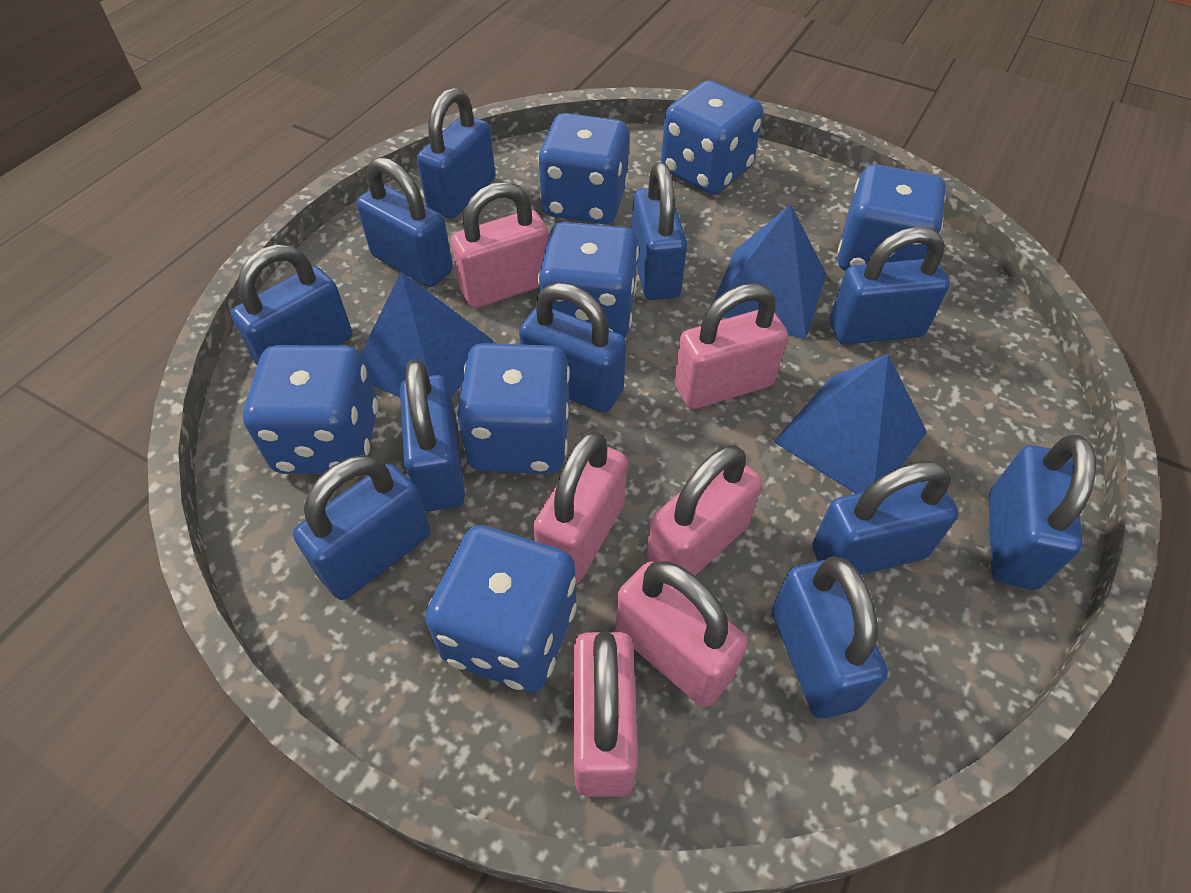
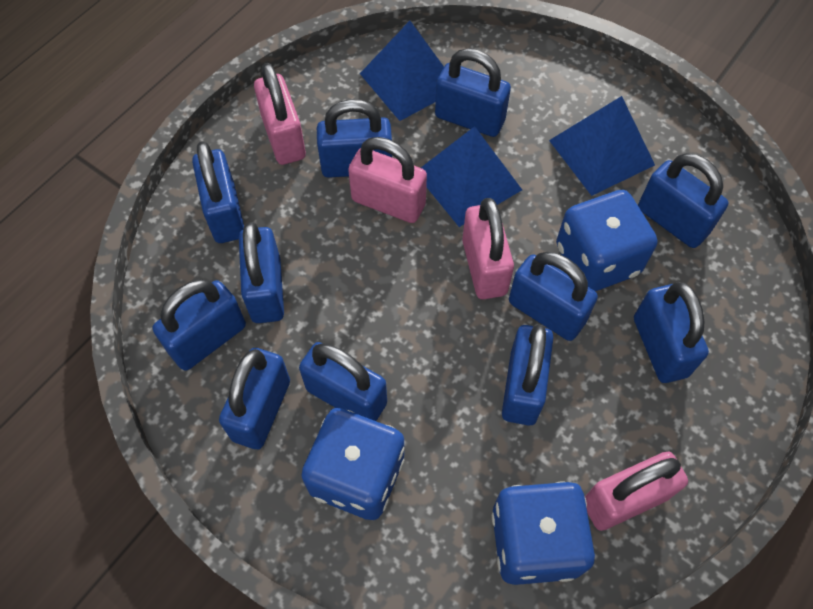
blue dice: [243,345,378,474] [425,525,577,692] [456,343,570,474] [538,113,629,224] [538,222,639,338] [661,80,763,195] [838,164,946,271] = 7 -> [301,408,404,520] [492,481,595,585] [556,190,657,291] = 3
pink padlock: [451,182,549,308] [533,431,627,584] [574,632,638,797] [615,561,748,707] [646,445,762,575] [675,283,788,409] = 6 -> [254,63,306,165] [348,137,427,223] [462,198,514,299] [585,451,688,531] = 4

